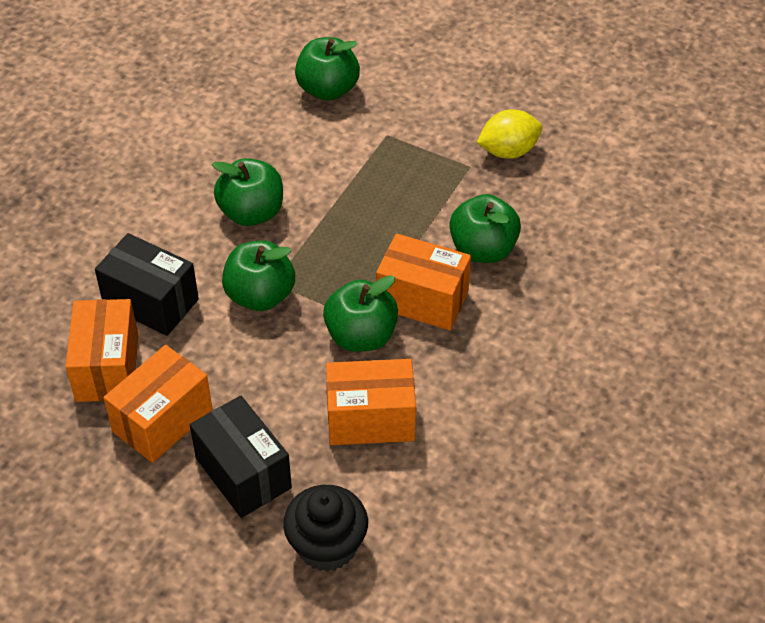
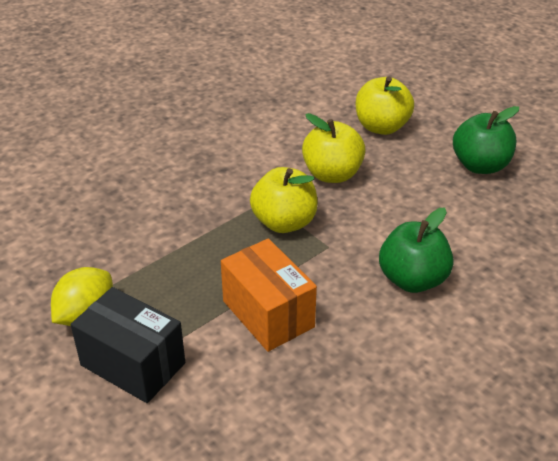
black box: [95,233,199,336] [190,396,292,518] = 2 -> [71,287,185,403] = 1
black cupcake: [283,485,368,572] = 1 -> none = 0
green apple: [212,158,283,226] [222,240,295,311] [295,37,360,101] [323,275,398,352] [449,194,521,263] = 5 -> [379,208,454,293] [453,106,519,174] = 2
orange box: [65,299,138,402] [103,345,212,463] [326,359,416,445] [376,234,471,330] = 4 -> [221,238,317,352] = 1
yellow apple: none = 0 -> [250,167,318,233] [302,113,366,183] [356,76,414,135] = 3

